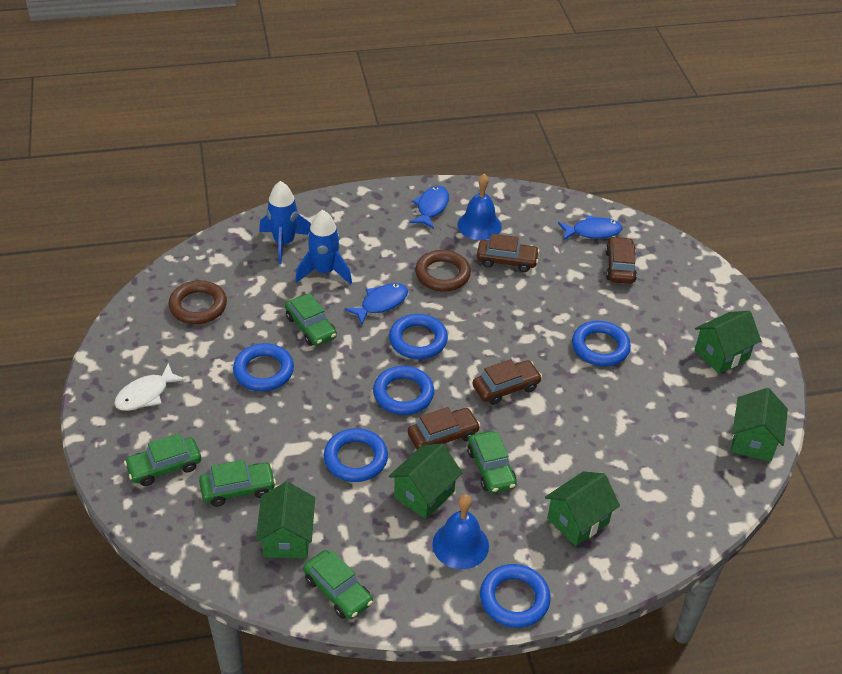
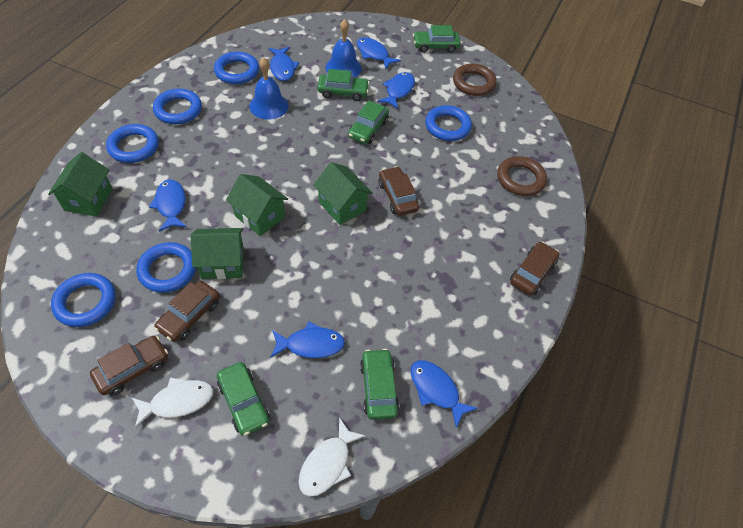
blue fish: [345,283,408,325] [409,186,449,229] [558,215,622,240] = 3 -> [149,179,187,232] [269,47,299,81] [270,322,345,358] [357,37,401,69] [378,72,415,109] [410,360,478,428] = 6
blue rocket: [259,181,311,264] [295,210,352,285] = 2 -> none = 0
green house: [256,482,315,559] [389,444,462,519] [545,471,620,546] [695,311,761,374] [731,388,788,462] = 5 -> [48,152,112,217] [190,228,244,279] [226,174,288,236] [313,162,373,225] = 4
white fish: [114,363,186,411] = 1 -> [132,377,213,428] [298,417,366,497] = 2

